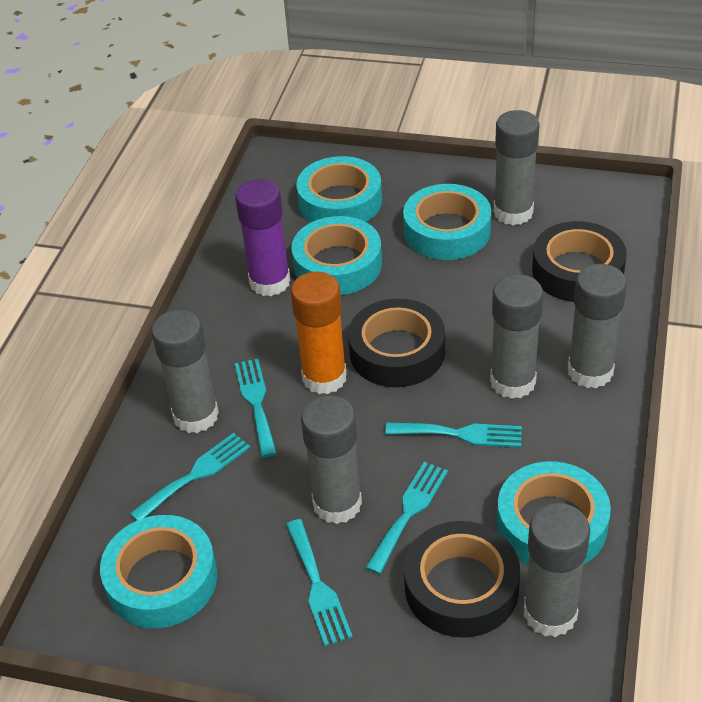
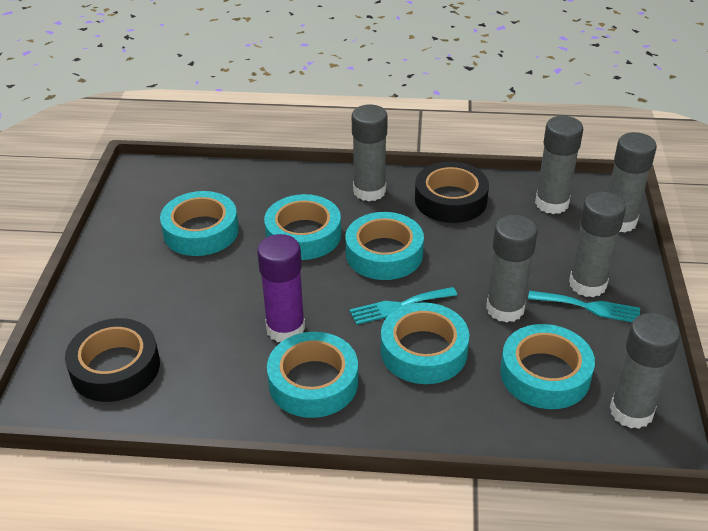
black tape: [348,299,445,387] [404,521,520,638] [532,221,627,302] = 3 -> [65,318,160,402] [415,162,489,223] = 2
orange glue stick: [291,272,347,394] = 1 -> none = 0
turquoise fork: [130,433,250,521] [235,359,277,457] [286,519,353,646] [365,462,448,574] [385,423,522,448] = 5 -> [350,287,457,325] [528,291,640,322] = 2
turquoise tape: [100,515,218,628] [291,216,382,295] [296,156,382,222] [403,184,491,260] [497,461,611,565] = 5 -> [160,191,239,256] [264,194,341,260] [267,332,358,418] [346,212,424,280] [381,302,469,384] [500,324,595,409] = 6

